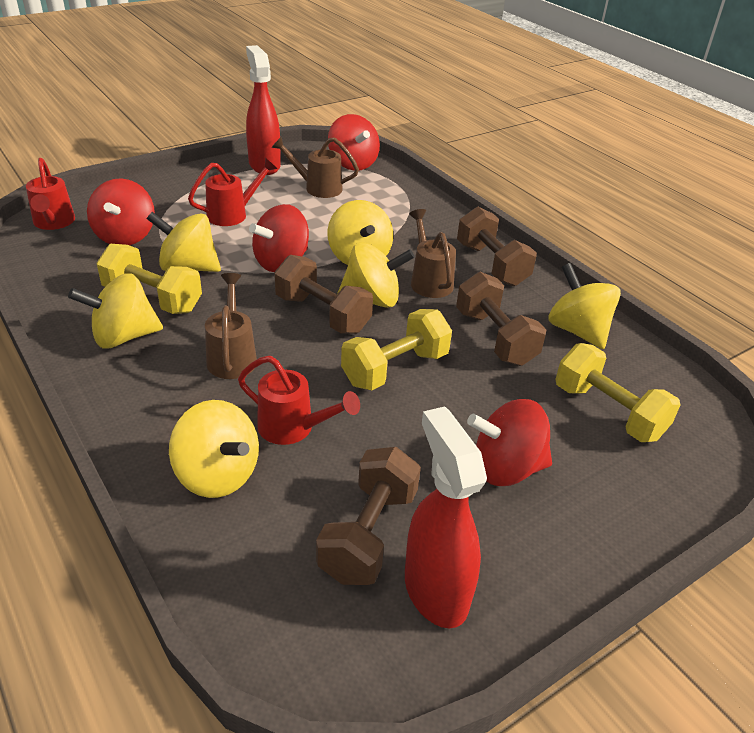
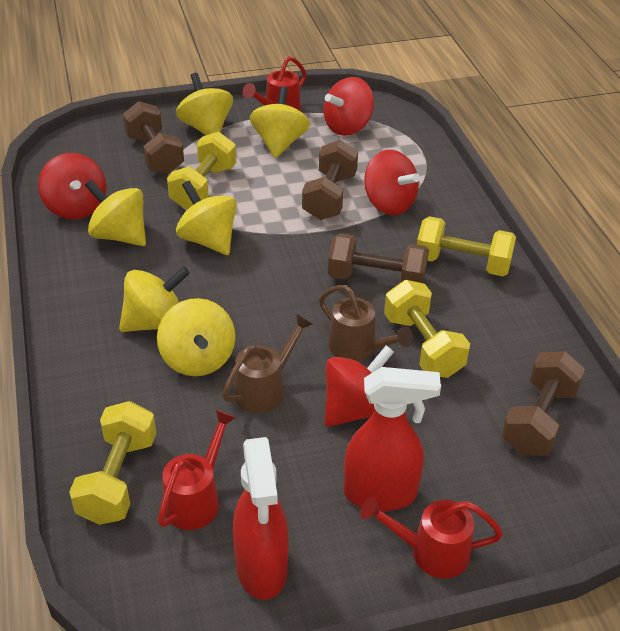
brown watering can: [205,273,257,379] [271,136,359,198] [409,209,456,298] = 3 -> [222,313,313,413] [319,285,413,361] = 2
yellow dumbbell: [96,244,202,314] [341,309,452,390] [555,343,681,442] = 3 -> [69,401,156,525] [167,132,236,209] [384,280,470,378] [417,216,516,276] = 4

